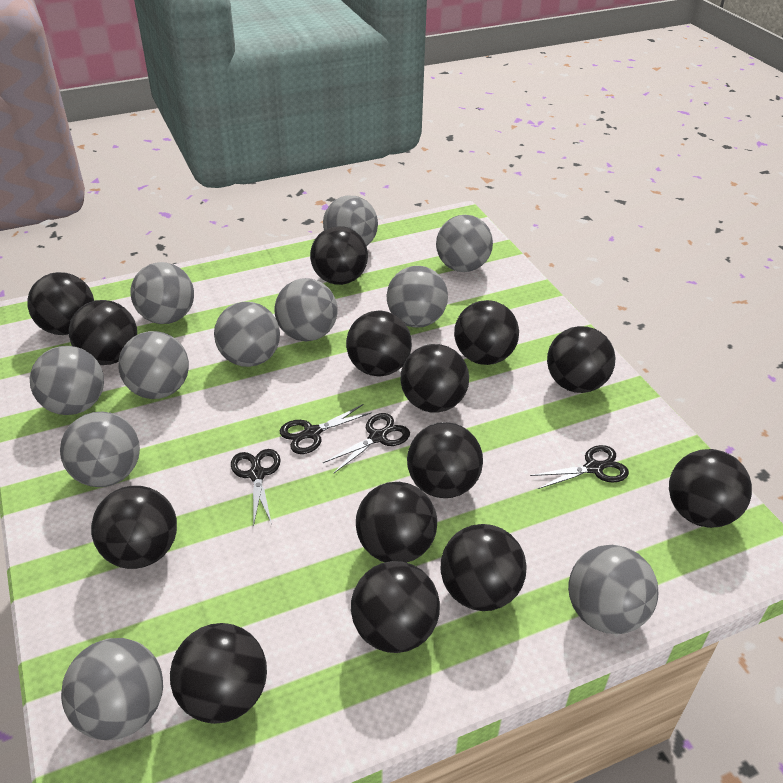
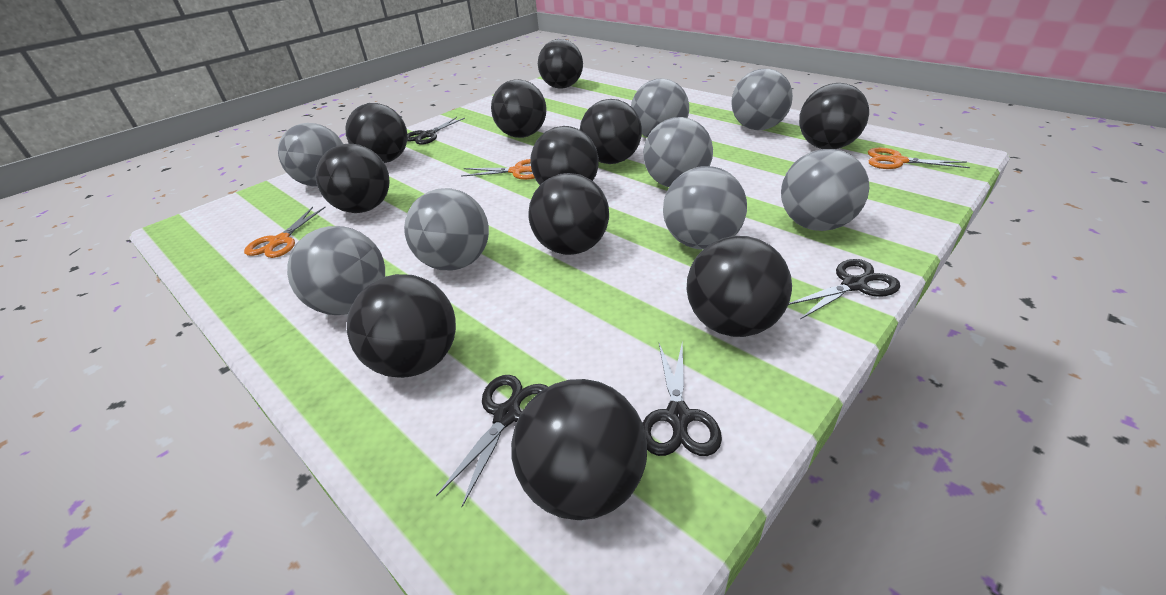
black ball: [27,272,94,335] [69,300,137,365] [91,486,177,569] [170,623,267,724] [310,226,368,285] [346,311,412,376] [351,561,440,653] [356,482,437,563] [400,344,469,413] [407,422,483,498] [441,524,527,611] [454,300,519,365] [547,326,616,393] [669,449,752,528] = 14 -> [315,144,390,213] [346,103,408,163] [347,274,456,378] [491,79,546,138] [511,379,647,520] [528,173,609,255] [530,126,599,185] [538,39,583,89] [580,99,642,164] [686,236,792,337] [799,83,869,149] = 11
grey ball: [30,346,104,415] [60,412,140,487] [61,638,163,740] [118,331,189,399] [130,262,194,324] [214,302,280,367] [274,278,338,342] [323,196,378,246] [387,266,448,328] [436,215,493,272] [568,545,658,634] = 11 -> [278,123,343,186] [287,226,385,315] [404,188,489,271] [631,78,689,137] [643,117,713,187] [663,166,747,250] [731,69,793,130] [781,149,869,231] = 8
orange scissors: none = 0 -> [244,207,326,258] [461,159,535,180] [868,148,970,169] = 3

